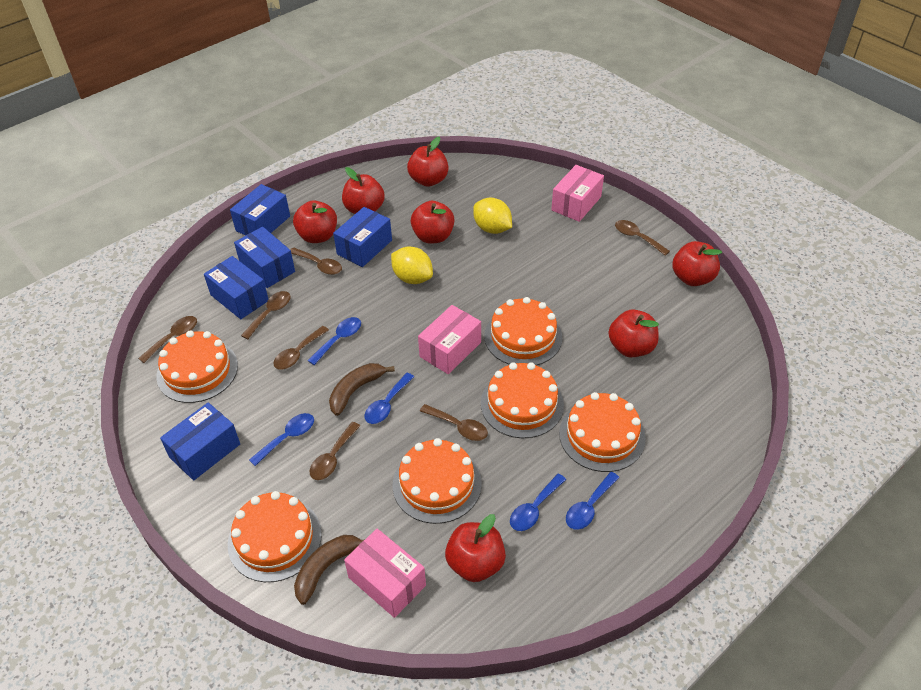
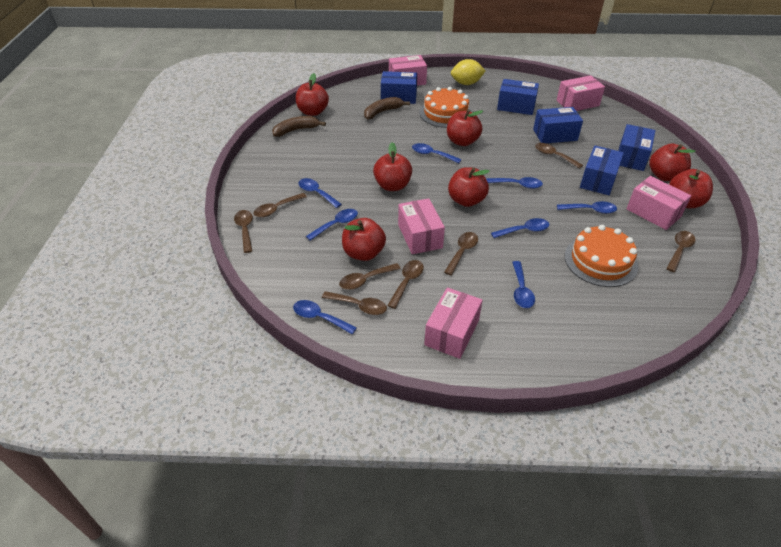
blue spoon: [249,413,314,466] [308,317,361,365] [365,373,414,424] [510,473,566,531] [566,472,620,530] = 5 -> [293,300,357,334] [299,178,342,208] [306,209,358,241] [412,143,462,163] [486,177,543,189] [491,218,549,238] [512,261,535,308] [557,201,617,214] = 8
brown spoon: [138,316,197,363] [241,291,291,339] [273,326,329,370] [291,247,342,275] [310,422,360,480] [420,404,488,441] [615,220,670,256] = 7 -> [234,210,253,253] [253,193,307,217] [322,291,387,315] [339,263,401,290] [387,260,424,309] [444,232,478,275] [535,143,583,169] [666,231,695,272] = 8
orange cake: [156,331,238,403] [228,491,322,582] [393,438,482,524] [481,362,564,438] [484,297,562,365] [559,392,646,472] = 6 -> [419,87,472,128] [565,225,638,287] = 2
pink box: [344,529,426,618] [418,305,481,374] [551,165,604,222] = 3 -> [389,55,427,86] [398,198,445,254] [424,287,483,359] [557,75,605,111] [627,176,691,230] = 5
yellow lemon: [391,246,433,284] [473,198,512,234] = 2 -> [451,59,485,85] = 1

